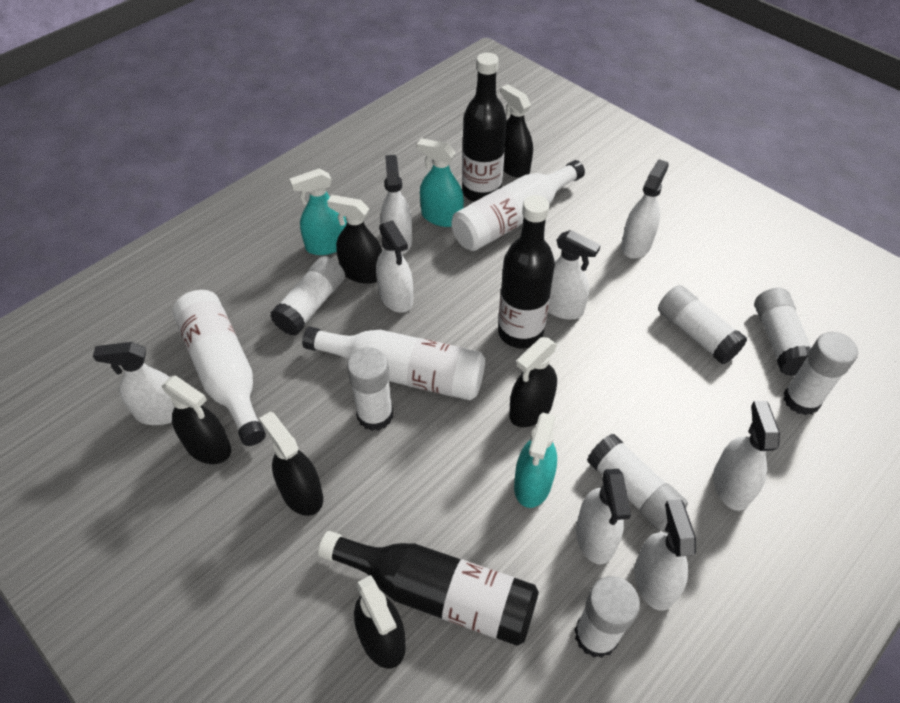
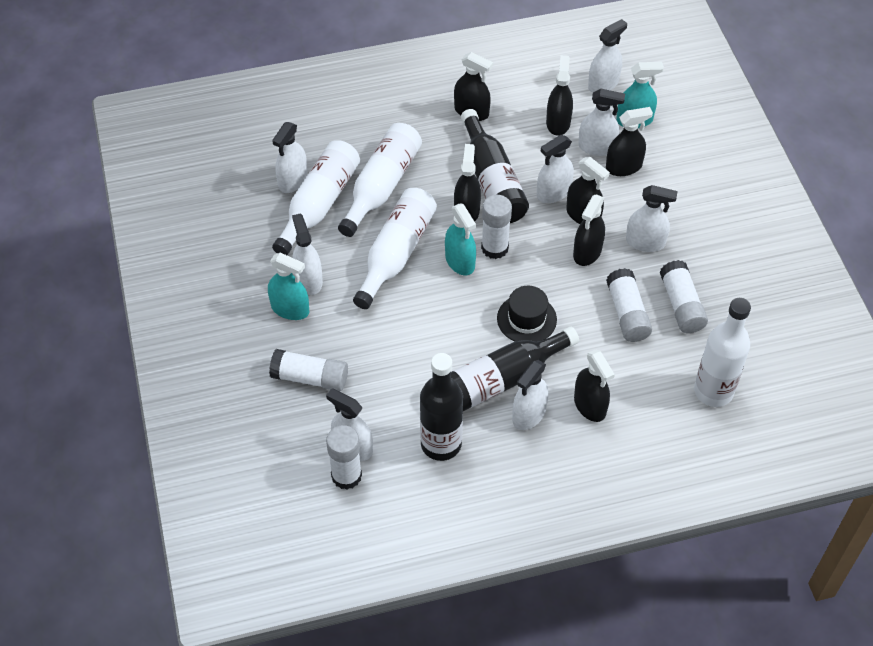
black hat: none = 0 -> [497,286,557,341] = 1
black spray bottle: [162,375,231,464] [259,411,323,516] [327,195,382,284] [354,575,406,668] [501,84,533,178] [509,337,557,427] = 6 -> [454,52,493,121] [454,144,481,222] [546,55,573,136] [566,157,610,224] [573,194,605,266] [574,349,615,422] [606,107,653,176] = 7
white bottle: [172,290,266,446] [302,327,485,400] [452,160,585,251] = 3 -> [272,140,360,255] [338,123,422,237] [353,188,437,309] [694,298,751,407] = 4
white glue stick: [270,256,345,336] [347,347,393,431] [575,576,640,658] [587,434,688,531] [658,285,747,364] [755,288,811,376] [783,332,858,415] = 7 -> [269,349,348,391] [326,425,362,490] [481,195,512,259] [606,268,652,342] [660,260,708,333] = 5

